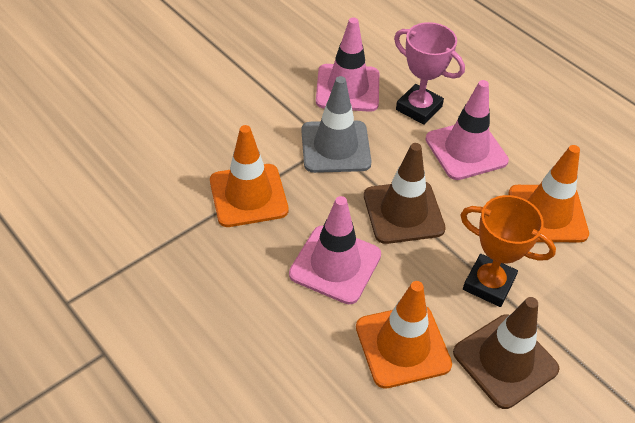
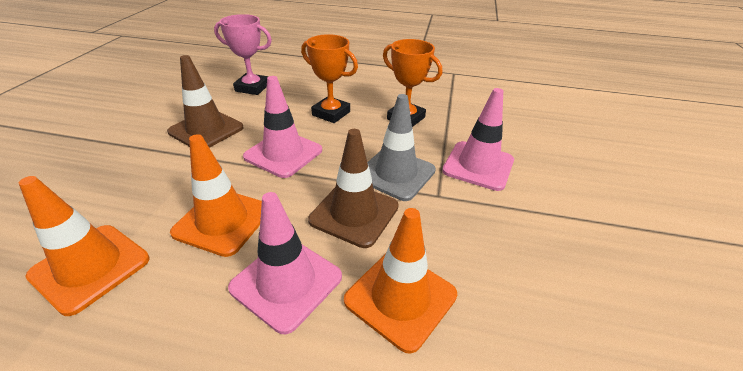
orange trophy: [460,195,556,307] = 1 -> [301,34,358,123] [383,39,442,127] = 2

